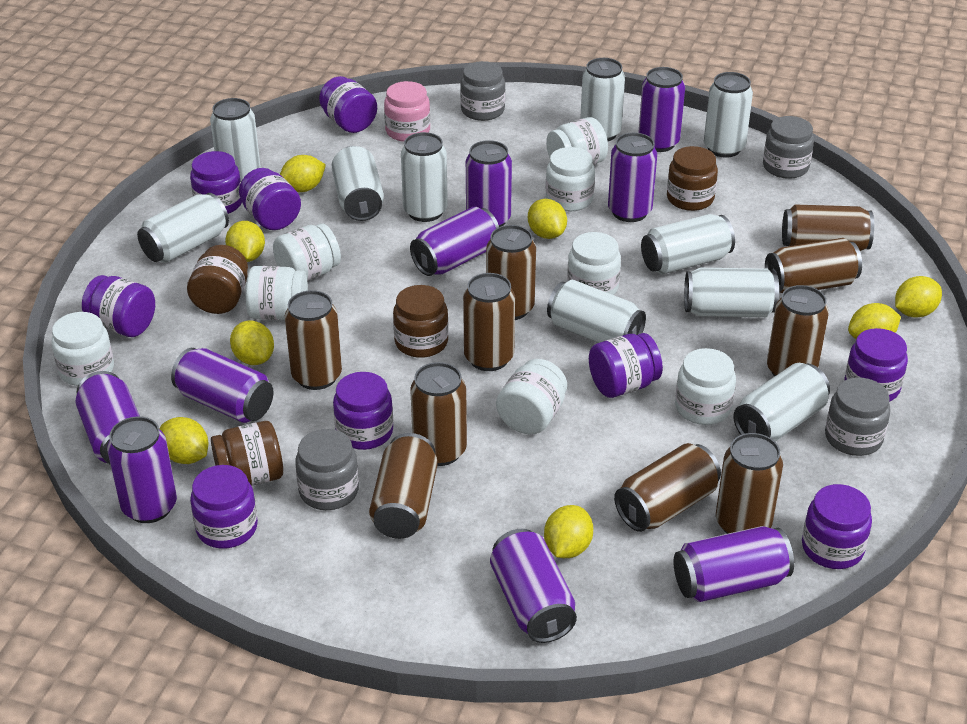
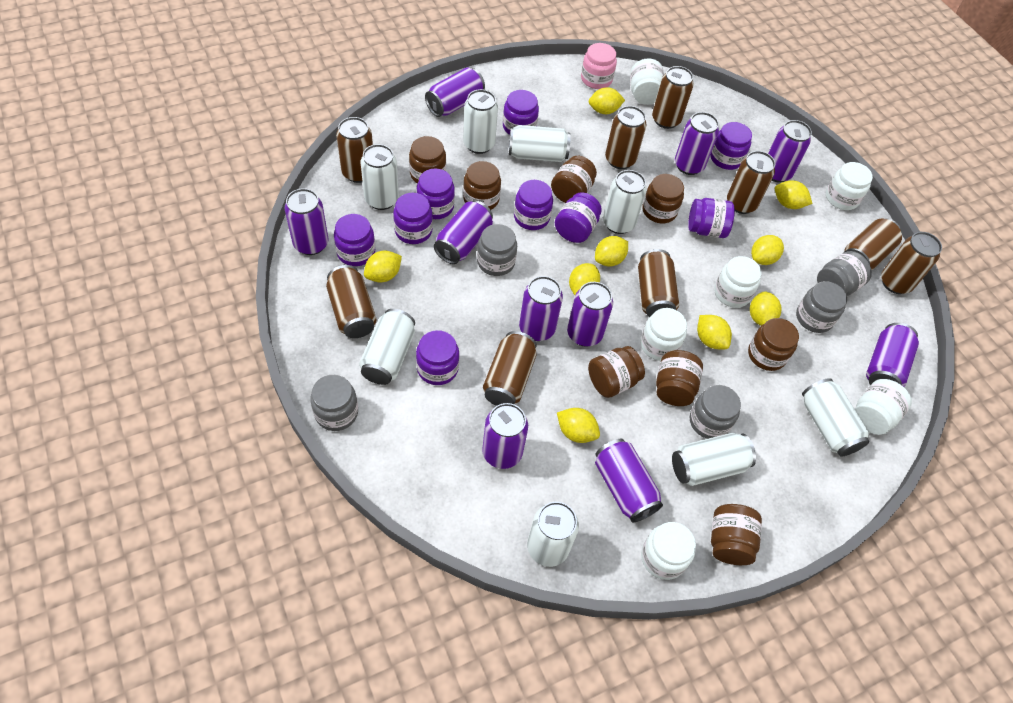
brown can: [285,290,342,390] [369,433,438,539] [410,362,467,466] [463,273,515,371] [486,225,536,320] [614,443,721,532] [716,433,783,534] [765,238,862,293] [767,285,829,377] [782,205,874,251] = 10 -> [326,265,376,338] [336,117,373,183] [483,331,537,406] [605,106,647,169] [638,249,679,317] [652,66,694,129] [727,151,775,214] [844,218,902,271] [881,232,942,294] = 9
brown jar: [187,245,248,314] [211,421,283,486] [393,285,449,358] [667,146,718,211] = 4 -> [409,136,446,184] [463,161,501,210] [551,156,597,203] [588,346,645,398] [642,174,684,223] [656,350,703,406] [711,504,762,565] [748,318,799,371] = 8
grey jar: [295,429,359,510] [460,61,505,121] [763,116,814,179] [825,377,891,456] = 4 -> [310,375,358,431] [477,224,517,276] [690,385,741,439] [796,281,847,333] [817,251,872,296] = 5
purple can: [76,371,140,465] [107,416,177,523] [171,348,274,423] [410,207,499,276] [466,140,512,227] [490,529,577,643] [608,133,657,222] [638,67,685,152] [674,526,794,602] = 9 -> [284,188,328,255] [425,67,485,117] [434,201,493,264] [482,403,528,469] [519,276,563,341] [567,282,613,347] [595,439,663,522] [675,112,719,175] [768,120,812,183] [866,323,919,387] = 10
white can: [137,193,229,263] [210,98,261,181] [332,146,384,221] [401,132,448,222] [547,280,646,343] [580,58,625,141] [641,214,735,274] [684,268,779,317] [704,72,753,158] [733,363,830,442] = 10 -> [359,309,415,385] [361,144,399,210] [463,89,498,154] [509,125,571,162] [527,502,579,567] [603,170,647,234] [672,433,756,486] [802,378,869,456] = 8
white jar: [51,312,114,386] [246,266,308,320] [273,224,341,281] [496,359,567,434] [546,117,608,165] [546,147,595,212] [567,232,621,295] [675,348,736,425] = 8 -> [630,58,664,105] [640,308,687,361] [641,522,696,580] [714,256,762,308] [826,162,873,210] [855,379,912,435] = 6
yellow lemon: [160,417,208,464] [225,221,265,262] [230,321,274,365] [280,155,326,192] [528,199,567,239] [544,505,593,558] [848,303,901,339] [895,276,942,318] = 8 -> [364,251,402,282] [557,408,600,443] [569,263,600,295] [589,87,625,114] [595,236,628,267] [697,315,732,349] [750,291,781,326] [751,235,784,265] [775,180,812,209] = 9

